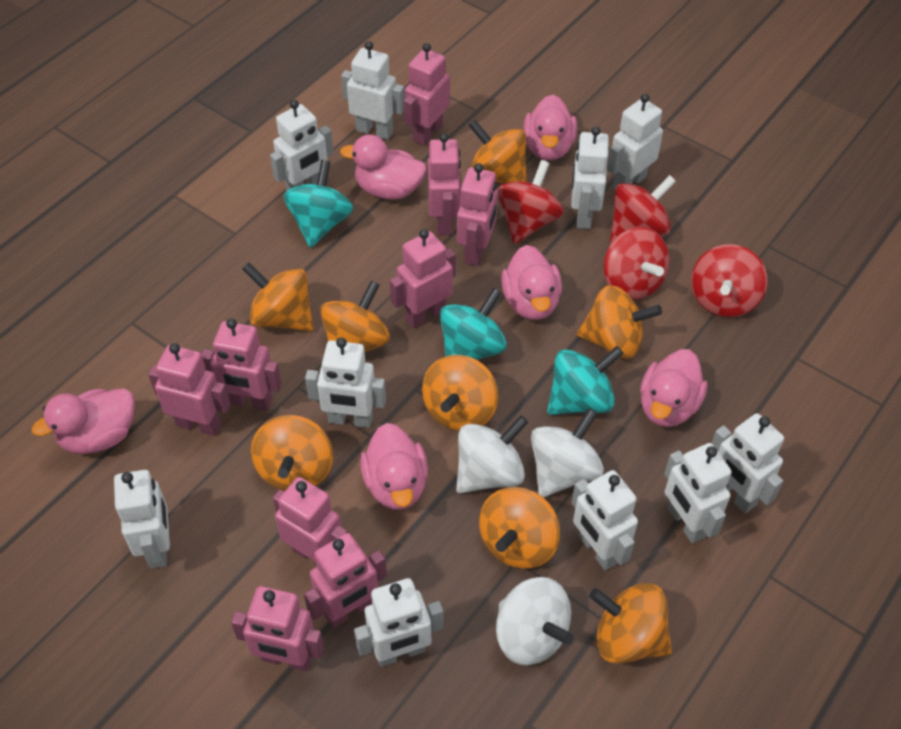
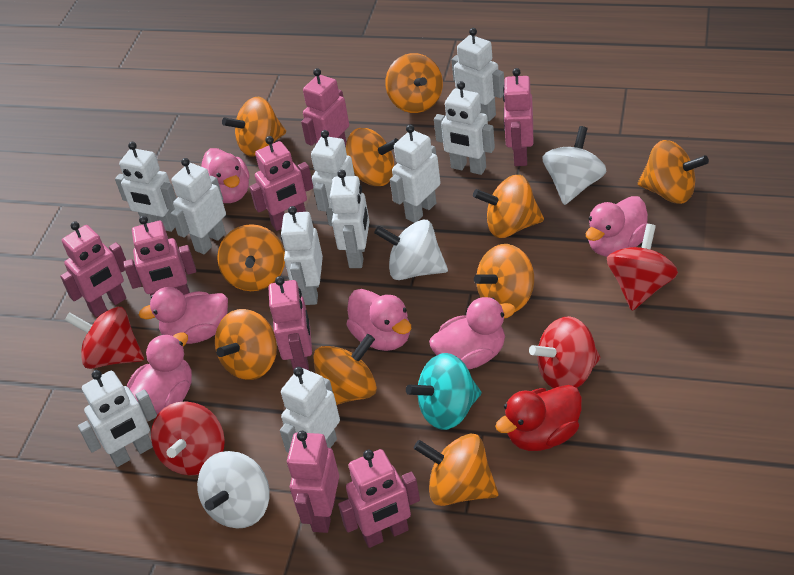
orange spinning top: [242,262,314,332] [251,415,333,491] [320,281,390,352] [422,355,498,431] [468,120,527,184] [479,487,560,569] [577,285,662,359] [589,583,672,664] = 8 -> [215,309,277,380] [217,224,285,291] [222,97,286,157] [313,334,377,405] [346,128,398,186] [385,53,443,113] [414,434,499,506] [473,175,544,238] [474,244,534,313] [638,140,709,204] = 10
pink robot: [148,343,230,436] [201,318,282,411] [231,586,324,671] [273,477,347,565] [304,533,387,628] [390,229,456,328] [404,43,450,146] [428,133,461,235] [457,163,498,266] = 9 -> [60,221,126,317] [123,216,196,296] [249,136,313,231] [268,276,312,371] [287,431,339,533] [301,68,349,147] [338,449,420,548] [503,68,533,166] = 8
red duck: none = 0 -> [495,385,582,451] = 1
turquoise spinning top: [283,160,353,248] [440,288,507,360] [547,346,624,415] = 3 -> [406,353,481,430] = 1

